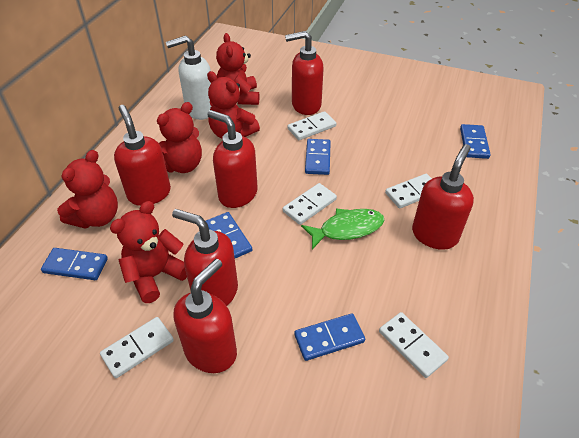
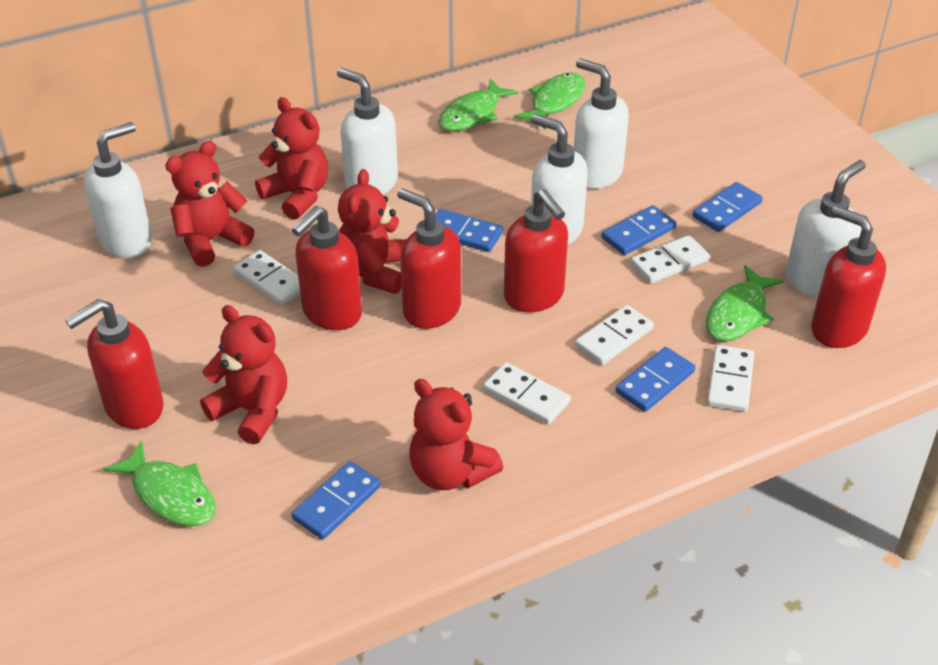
green fish: [301,208,385,249] = 1 -> [103,440,216,526] [439,79,518,131] [514,72,585,130] [706,265,784,341] = 4
red soap dispenser: [114,105,171,206] [172,209,238,306] [174,259,237,373] [207,110,258,208] [285,31,324,115] [412,144,474,250] = 6 -> [65,299,164,429] [292,206,362,330] [397,188,461,329] [504,189,568,312] [811,205,886,348] = 5
white soap dispenser: [166,35,211,120] = 1 -> [84,122,152,258] [337,68,398,194] [531,114,588,244] [574,58,629,189] [786,160,866,299] = 5

